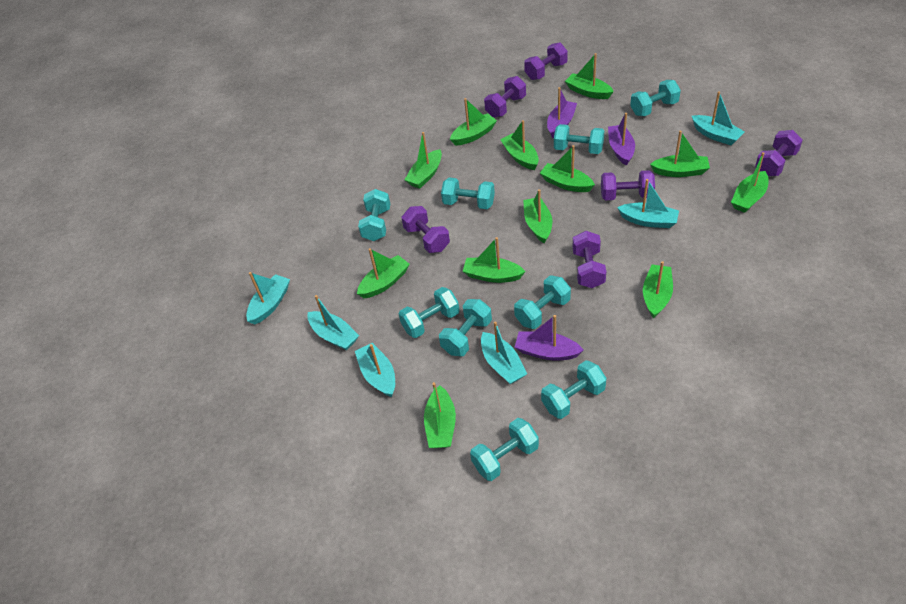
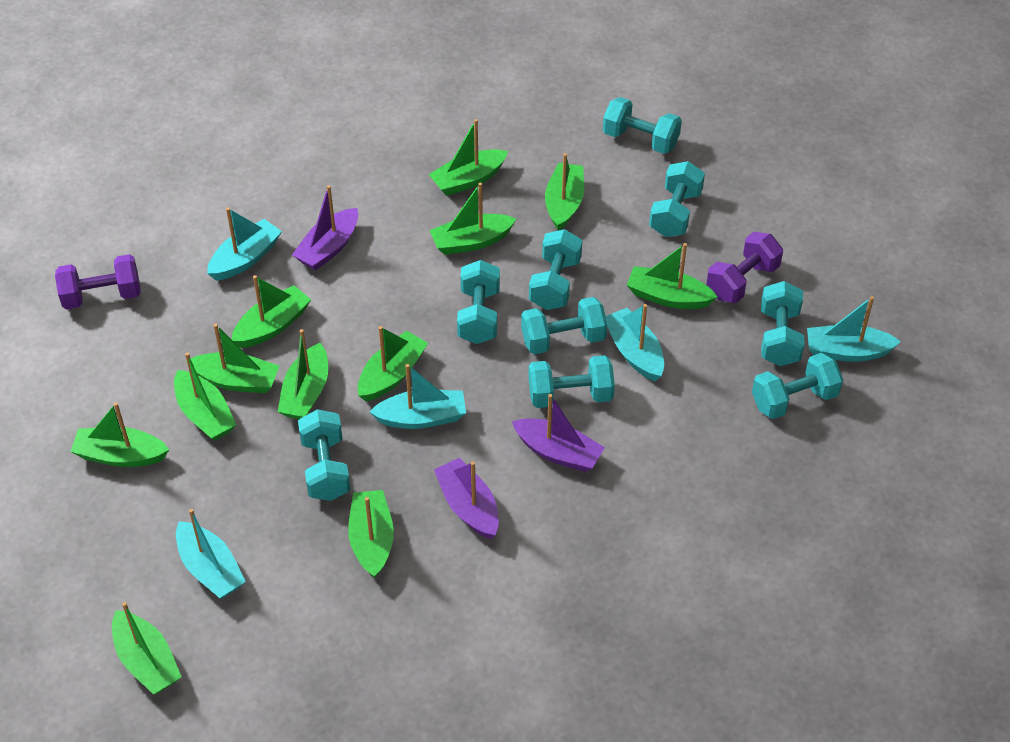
purple dumbbell: [401,206,450,253] [484,76,526,118] [524,42,568,80] [573,231,606,288] [601,170,655,200] [755,130,802,176] = 6 -> [55,254,141,309] [707,232,783,303] = 2
turquoise boat: [246,272,290,325] [308,295,359,351] [355,343,395,397] [481,321,527,384] [617,179,679,228] [692,91,745,145] = 6 -> [176,509,246,599] [207,207,282,281] [370,364,466,429] [606,304,664,381] [807,296,901,362] = 5

